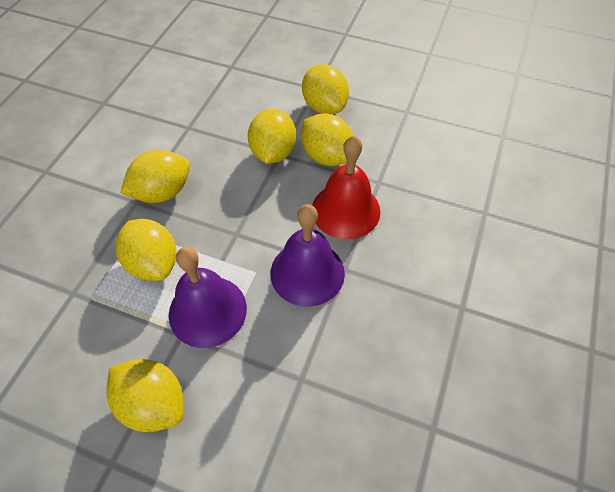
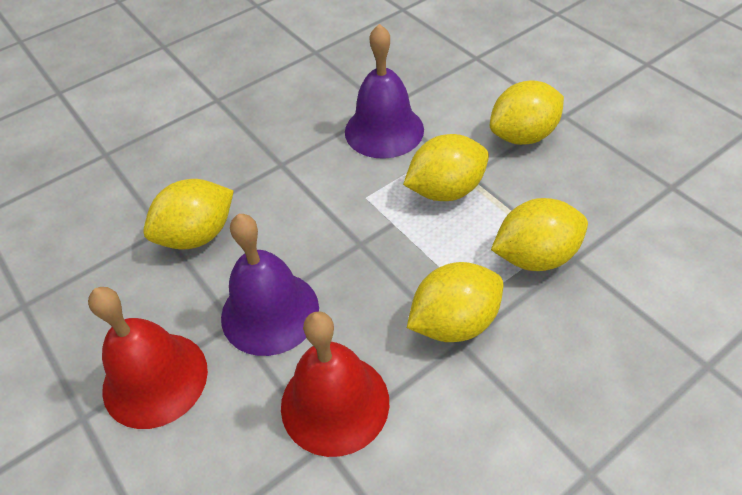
red bell: [312,136,381,239] = 1 -> [88,287,208,429] [281,311,389,457] = 2
yellow lemon: [106,359,183,432] [116,219,176,281] [120,150,190,203] [248,109,296,164] [301,113,353,166] [302,64,349,114] = 6 -> [143,179,234,249] [403,134,489,201] [407,262,503,342] [490,80,564,145] [491,198,588,271] = 5

